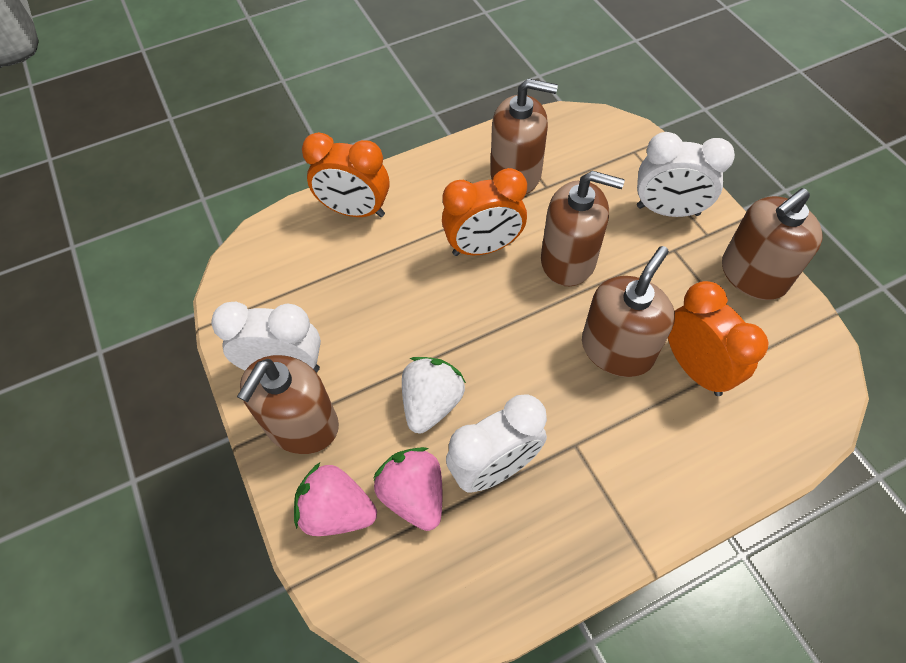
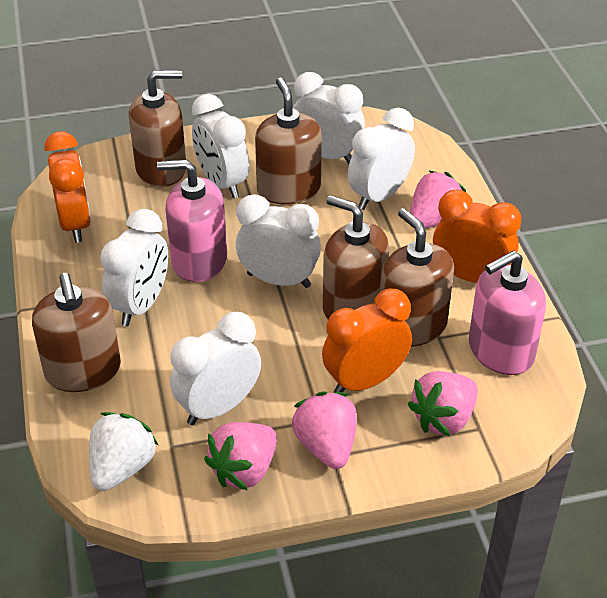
pink soap dispenser: none = 0 -> [157,159,227,282] [469,251,546,375] = 2
pink strawberry: [294,462,377,536] [374,447,442,531] = 2 -> [204,422,277,491] [292,391,357,469] [407,371,478,437] [410,171,466,228] = 4
white clock: [211,301,321,372] [446,394,547,493] [637,132,735,217] = 3 -> [100,209,168,326] [170,312,261,425] [192,94,250,198] [236,194,321,288] [293,72,365,164] [348,108,415,210] = 6

